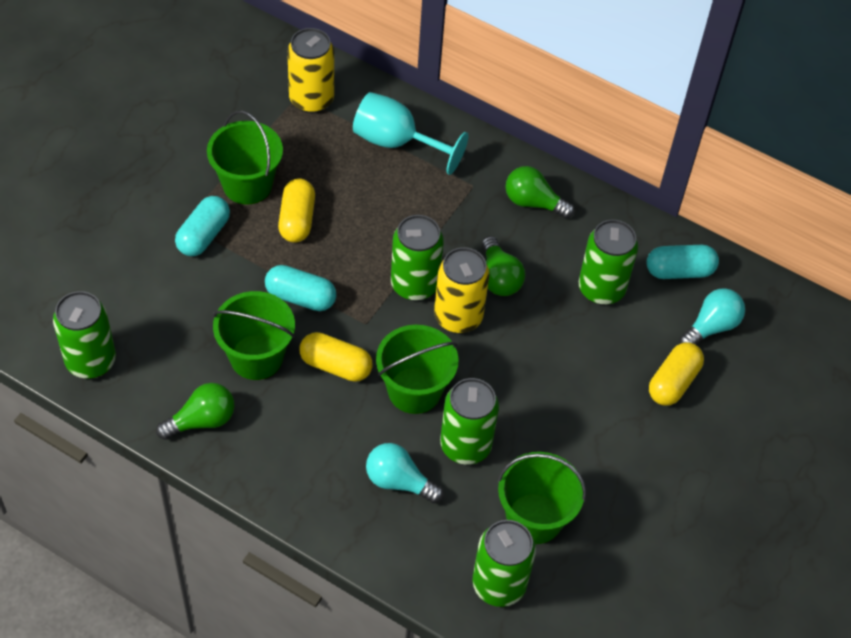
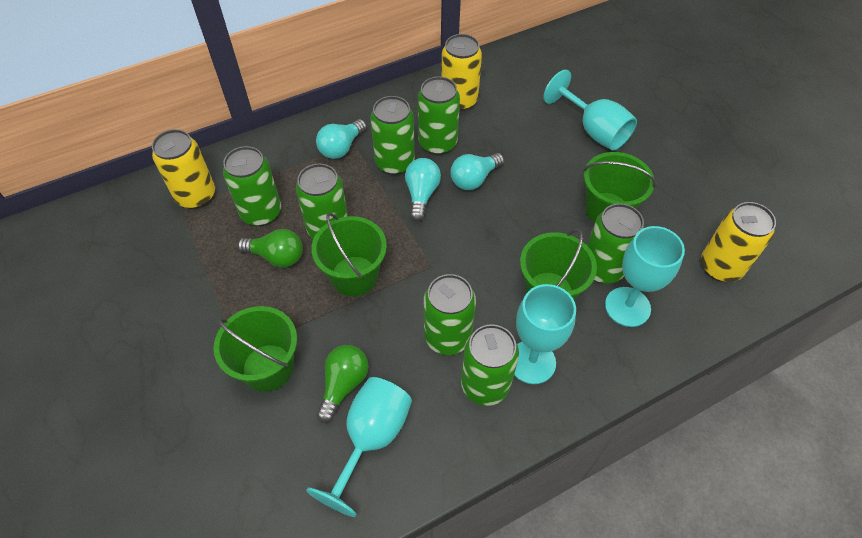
green can: [53,291,116,378] [391,215,444,301] [440,378,499,465] [472,520,536,607] [579,220,638,305] = 5 -> [223,146,281,226] [296,164,348,239] [370,96,415,175] [418,76,460,155] [424,274,476,355] [461,324,519,406] [587,203,644,284] = 7
green light bulb: [156,383,235,440] [482,236,525,296] [506,166,575,219] = 3 -> [237,229,303,268] [316,345,369,423] = 2
turquoise capsule: [175,196,230,256] [265,265,336,311] [647,245,719,279] = 3 -> none = 0
turquoise goblet: [353,92,468,175] = 1 -> [306,377,412,517] [514,284,576,384] [543,70,637,151] [605,226,685,327] = 4
turquoise light bulb: [366,443,444,503] [679,288,745,345] = 2 -> [316,119,367,159] [405,158,441,221] [451,153,504,190] = 3
yellow can: [287,28,334,113] [434,247,490,333] = 2 -> [152,129,215,209] [441,34,482,111] [701,202,776,282] = 3
yellow capsule: [278,178,315,243] [299,332,373,382] [649,342,704,405] = 3 -> none = 0

